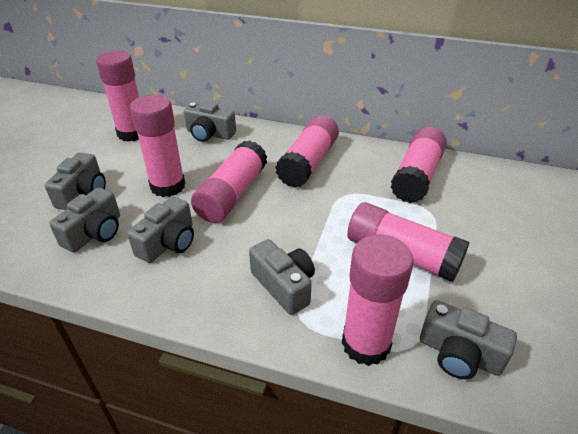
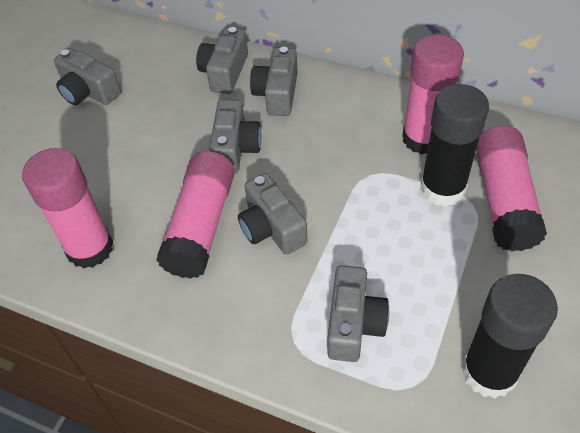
black glue stick: none = 0 -> [420,84,489,207] [462,274,558,399] = 2
pink glue stick: [96,51,139,142] [130,95,185,197] [191,140,267,223] [275,115,339,188] [342,235,414,366] [347,202,470,282] [391,127,447,203] = 7 -> [22,148,113,269] [156,151,235,279] [402,35,464,155] [476,125,547,251] = 4

